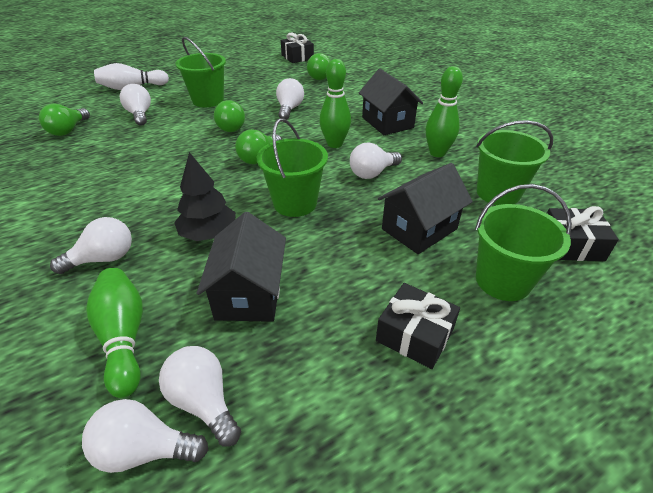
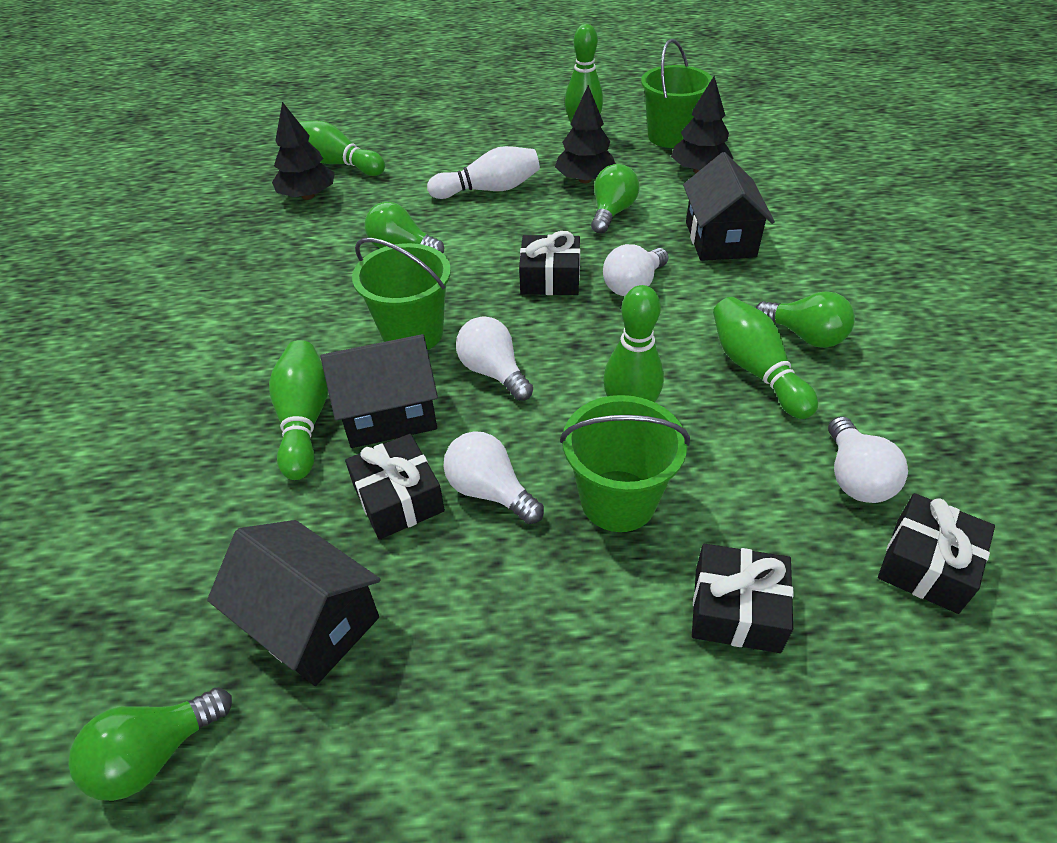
black gift: [281,32,314,63] [376,283,460,369] [547,206,619,261] = 3 -> [345,434,445,540] [519,231,580,295] [692,544,794,653] [878,493,995,614] = 4
black tree: [174,152,236,241] = 1 -> [272,102,335,200] [555,85,616,183] [671,76,734,173] = 3
green bowling pin: [86,268,143,398] [319,59,351,148] [426,66,463,157] = 3 -> [269,340,328,480] [298,121,385,176] [565,24,603,128] [603,285,664,402] [713,297,818,419] = 5
green bucket: [175,37,226,107] [257,118,328,217] [475,184,572,301] [476,120,553,205] = 4 -> [352,238,451,350] [560,395,690,532] [641,39,713,148] = 3
white light bulb: [50,217,132,274] [82,399,208,473] [120,84,151,126] [159,346,241,447] [276,78,304,120] [350,142,402,179] = 6 -> [444,431,544,524] [456,317,533,401] [603,244,669,296] [828,416,908,503] = 4

